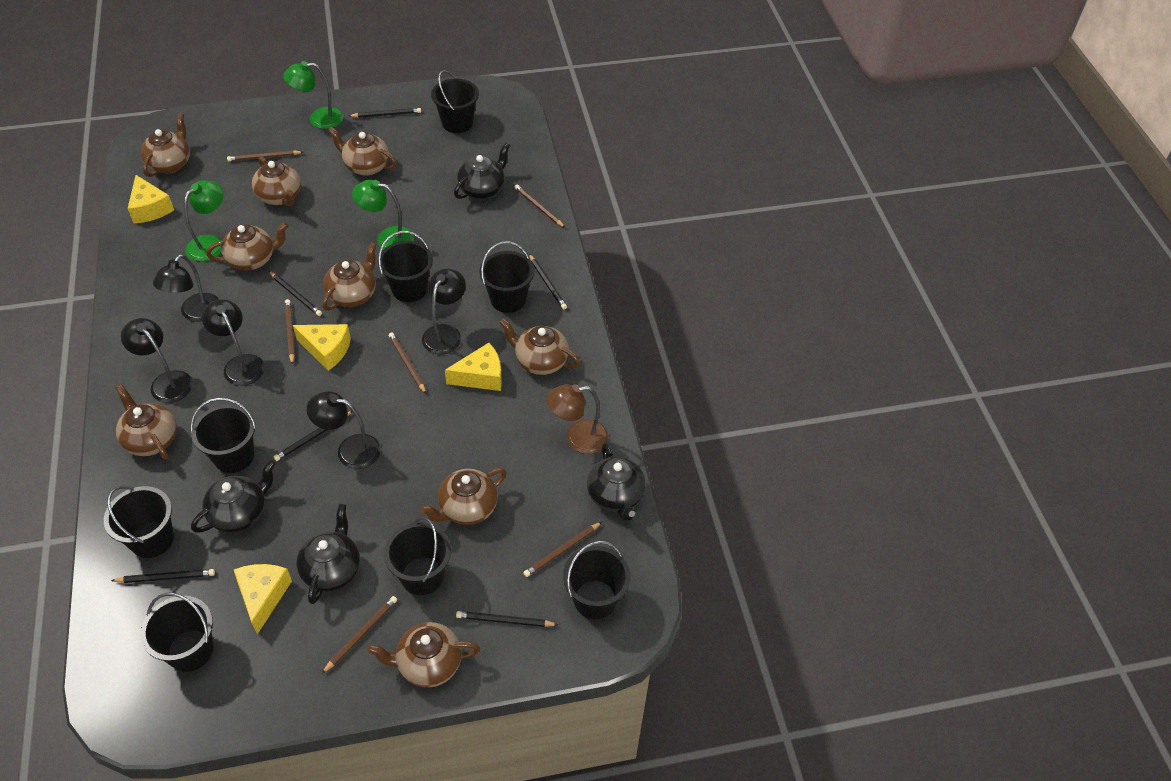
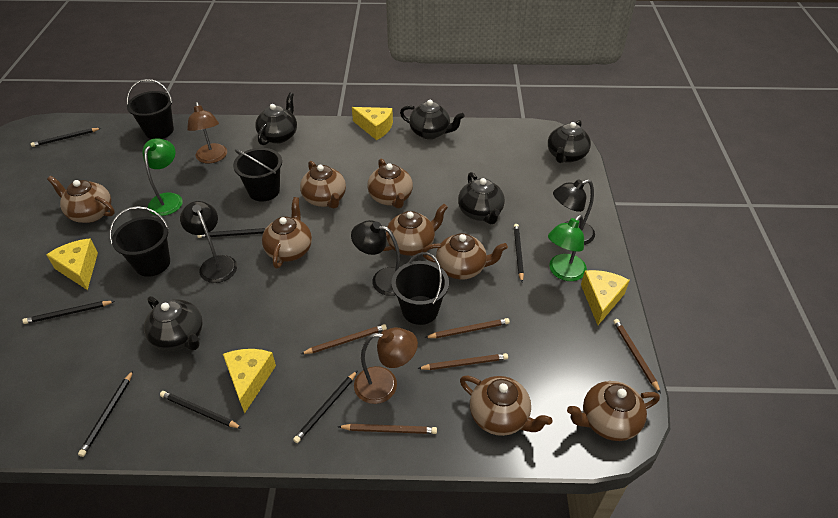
black bucket: [104,486,174,558] [140,593,214,672] [190,398,256,473] [378,231,433,302] [384,517,451,595] [431,70,479,133] [479,241,534,313] [563,541,630,619] = 8 -> [109,206,170,277] [127,79,174,139] [233,148,282,202] [391,252,449,325] = 4
black lamp: [121,318,193,403] [153,254,219,322] [202,299,265,386] [307,391,381,469] [422,269,466,354] = 5 -> [180,201,237,283] [351,220,400,296] [553,179,595,245] = 3
black pencil: [111,569,215,583] [269,271,322,316] [274,411,352,461] [349,108,421,118] [456,611,558,627] [529,254,567,309] = 6 -> [22,301,115,324] [31,128,101,147] [78,371,133,457] [160,391,241,428] [197,228,266,238] [293,370,358,443] [514,224,524,282] = 7
black teapot: [191,460,275,533] [296,504,360,604] [454,143,510,199] [587,443,646,521] = 4 -> [144,296,202,351] [255,92,297,145] [400,100,465,139] [458,172,505,224] [548,120,591,163] = 5
brown lamp: [547,384,608,454] = 1 -> [187,102,227,163] [354,328,418,404] = 2
brown pencil: [227,150,303,161] [285,299,295,365] [322,596,397,674] [389,332,426,394] [514,185,565,228] [523,522,602,577] = 6 -> [301,324,387,354] [338,424,437,434] [417,353,508,370] [424,318,510,338] [613,319,661,393] = 5
brown teapot: [116,384,177,460] [141,113,190,177] [206,222,288,271] [252,157,301,206] [322,242,377,311] [328,127,397,176] [367,622,480,688] [420,468,506,525] [499,318,580,375] = 9 -> [47,176,115,223] [262,197,312,268] [300,161,346,209] [367,158,413,208] [383,204,448,256] [422,233,508,280] [460,376,553,436] [567,381,660,441] = 8
green lamp: [184,180,223,261] [283,61,343,129] [352,180,414,250] = 3 -> [142,138,183,216] [548,215,587,281] = 2

